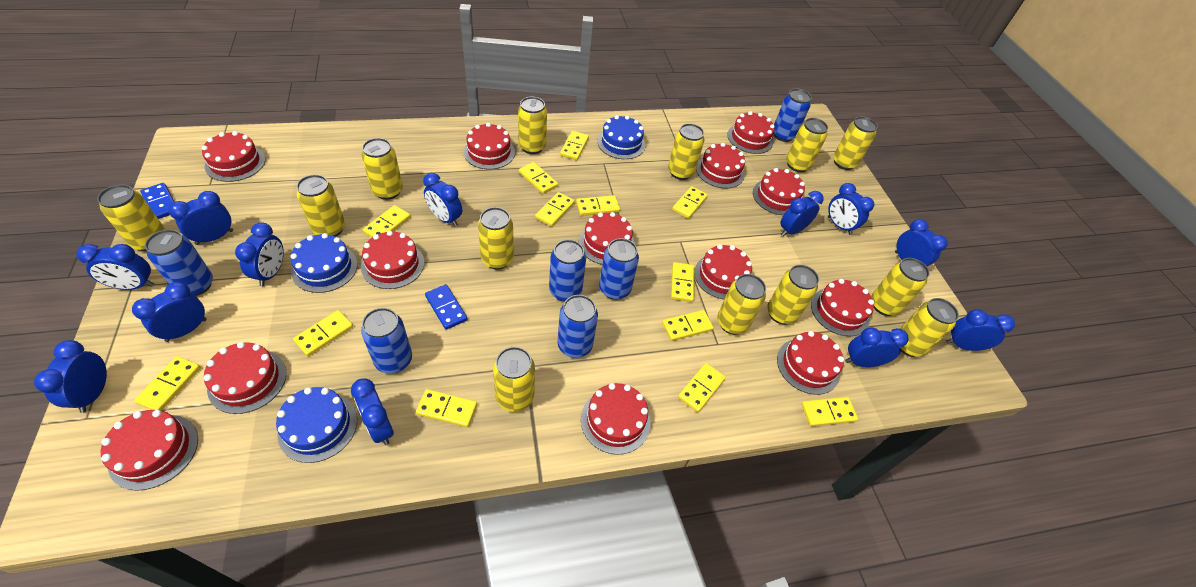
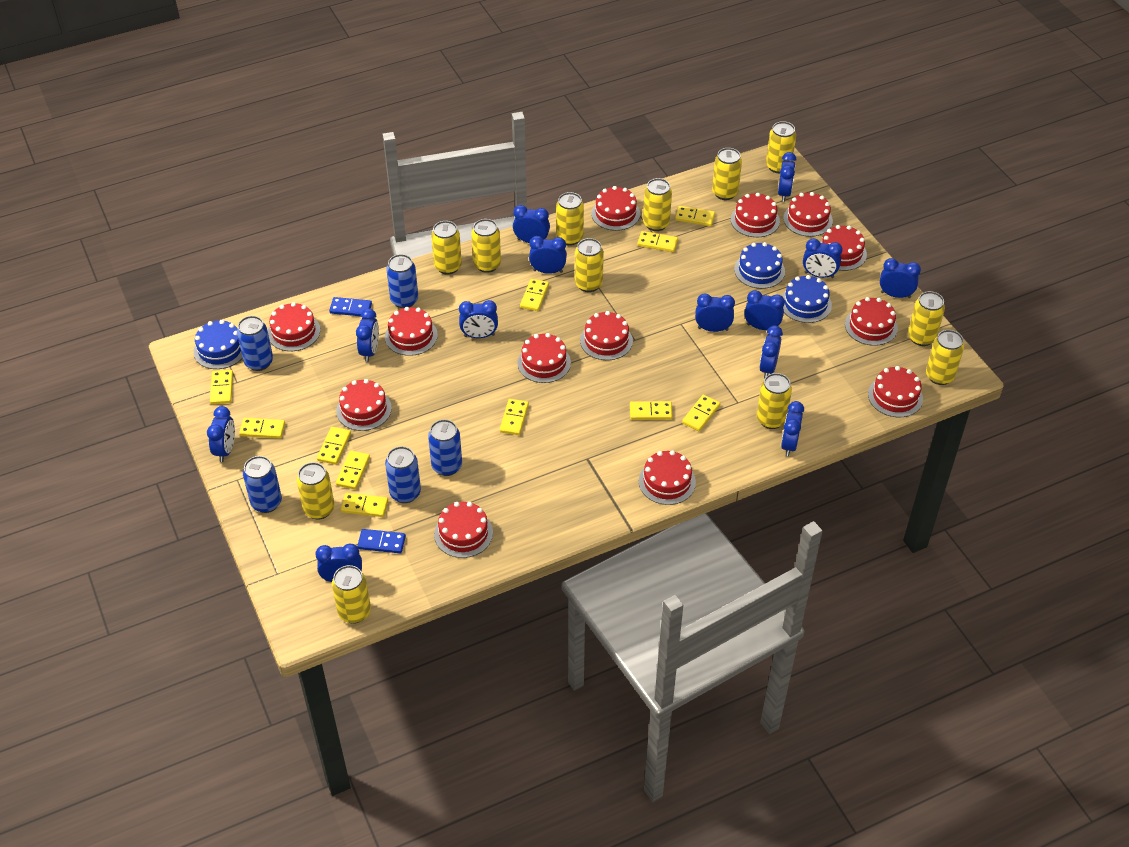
blue can: [145,229,213,296] [361,308,412,373] [549,240,586,302] [558,295,598,358] [599,238,639,300] [774,89,812,142] = 6 -> [237,316,273,371] [243,456,282,513] [385,446,421,503] [386,254,418,308] [428,419,462,476] = 5
blue clock: [34,340,107,413] [77,244,154,290] [132,282,207,342] [168,191,233,245] [235,222,284,286] [351,378,394,445] [423,173,462,227] [780,191,824,236] [828,183,874,235] [845,327,908,367] [895,219,948,266] [946,309,1015,351] = 12 -> [207,406,235,462] [315,544,362,582] [356,308,379,362] [459,300,498,338] [513,205,550,243] [529,236,567,274] [695,293,735,332] [744,290,785,330] [759,325,783,378] [778,152,796,202] [781,401,804,456] [803,238,843,278] [880,258,921,298] = 13
yellow can: [97,184,166,251] [297,175,345,237] [362,138,403,200] [478,207,514,270] [493,347,535,412] [518,97,547,154] [668,123,705,180] [717,274,766,335] [767,265,819,325] [786,118,828,172] [833,116,878,170] [871,258,930,316] [900,298,959,357] = 13 -> [297,462,335,519] [332,565,371,624] [431,221,462,274] [471,219,501,273] [556,192,584,246] [575,238,604,292] [643,178,672,231] [712,148,742,200] [757,373,792,429] [766,121,796,173] [908,291,945,346] [926,330,964,385] = 12
yellow domino: [134,356,201,411] [293,310,353,356] [363,205,411,238] [416,389,477,427] [519,162,558,194] [535,192,575,227] [560,131,589,160] [576,195,620,216] [662,310,714,341] [671,262,695,302] [672,186,708,219] [678,363,726,412] [801,397,858,426] = 13 -> [210,370,233,404] [239,418,285,439] [317,427,351,465] [336,451,370,489] [341,493,388,517] [500,399,529,435] [520,279,549,311] [630,401,673,420] [637,231,678,252] [675,206,715,226] [682,395,720,431] = 11

